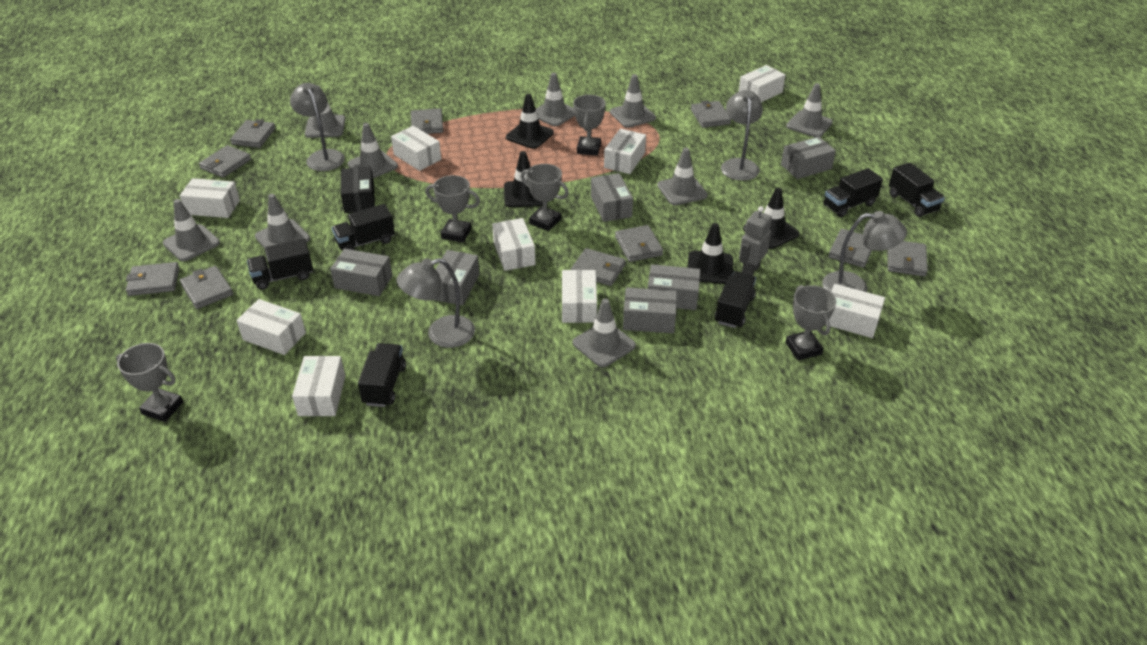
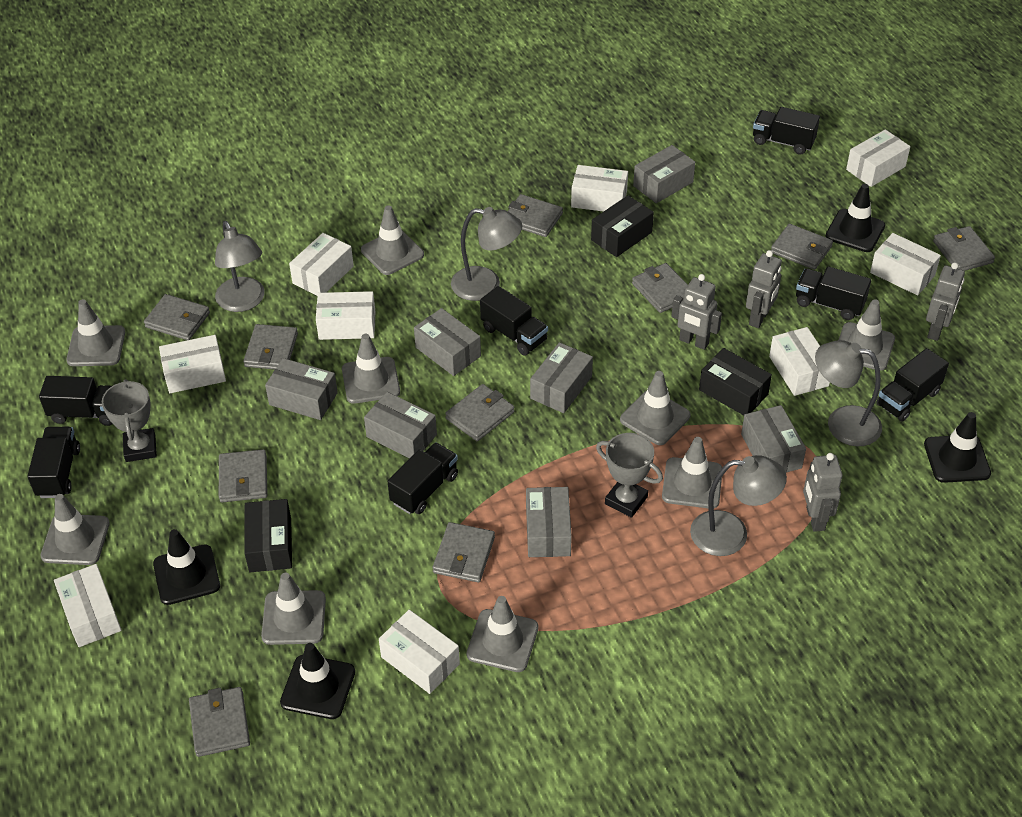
black box: [341,166,375,213] = 1 -> [244,499,292,572] [591,195,654,257] [699,348,772,415] = 3
black truck: [247,239,313,290] [332,204,395,250] [358,343,406,407] [715,271,756,328] [823,168,883,217] [889,162,945,217] = 6 -> [27,427,80,498] [39,376,112,426] [387,442,458,514] [480,286,548,356] [753,107,820,155] [796,266,871,320] [876,348,949,421] = 7
grey box: [330,249,392,296] [435,250,480,305] [591,173,633,222] [623,287,677,333] [648,264,700,310] [781,136,836,179] = 6 -> [265,358,338,420] [364,392,437,458] [414,308,481,376] [526,487,572,557] [530,342,593,413] [633,145,695,203] [741,405,806,472] = 7
grey robot: [739,206,772,275] = 1 -> [671,274,722,350] [746,250,782,328] [803,453,843,532] [926,262,965,341] = 4
grey trophy: [116,343,184,422] [426,175,480,242] [521,164,569,231] [573,95,606,156] [785,285,836,360] = 5 -> [102,379,157,462] [596,433,663,518] = 2

